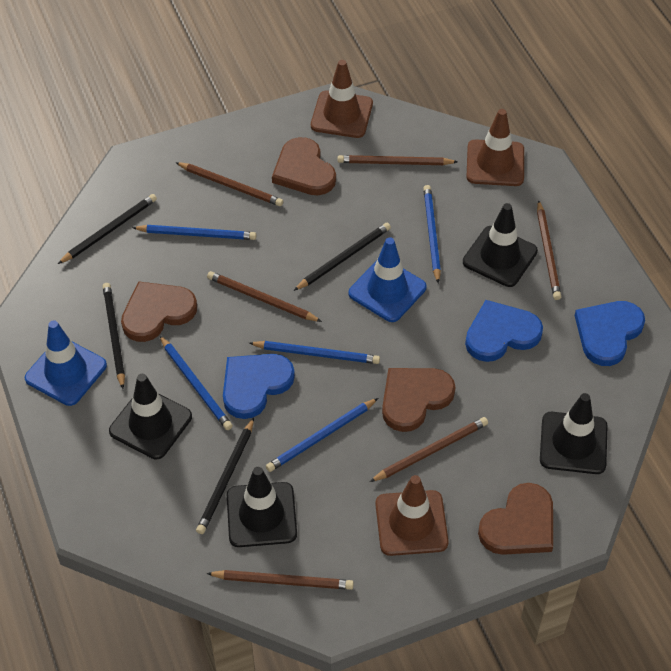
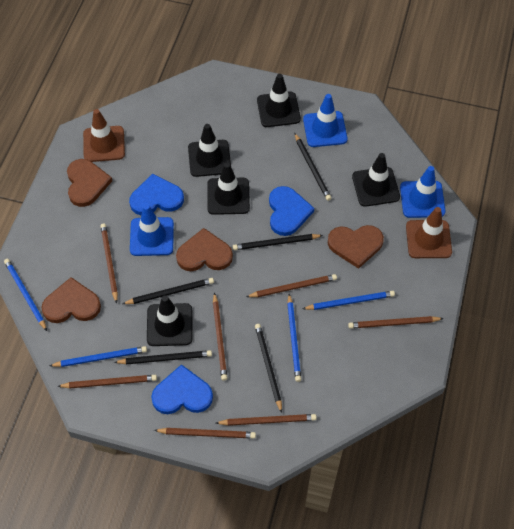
black pencil: [58,194,157,264] [102,283,125,389] [196,418,254,534] [294,223,391,291] = 4 -> [114,350,212,364] [122,278,214,304] [233,234,323,250] [255,324,282,413] [295,133,332,201] = 5
black traffic cone: [109,374,192,459] [227,467,297,547] [463,203,538,287] [540,393,608,474] = 4 -> [147,295,193,346] [188,124,231,177] [207,163,250,215] [257,74,301,127] [352,153,400,207] = 5
blue pencil: [132,225,256,240] [159,335,233,430] [249,341,380,364] [266,398,378,472] [423,185,441,284] = 5 -> [4,259,47,331] [50,346,147,367] [287,294,301,382] [302,291,395,310] = 4
blue traffic cone: [25,320,107,406] [349,237,426,322] = 2 -> [130,204,174,256] [303,94,347,147] [400,166,446,218] = 3
brown pencil: [175,162,283,206] [206,570,354,590] [207,271,322,322] [338,155,458,165] [370,417,488,482] [537,200,561,300] = 6 -> [57,375,157,388] [100,224,118,304] [154,428,256,439] [213,292,227,381] [216,414,317,426] [246,274,337,297] [348,316,444,329] = 7
brown traffic cone: [311,60,373,138] [375,475,449,556] [467,109,524,186] = 3 -> [83,109,125,162] [406,207,452,258] = 2

